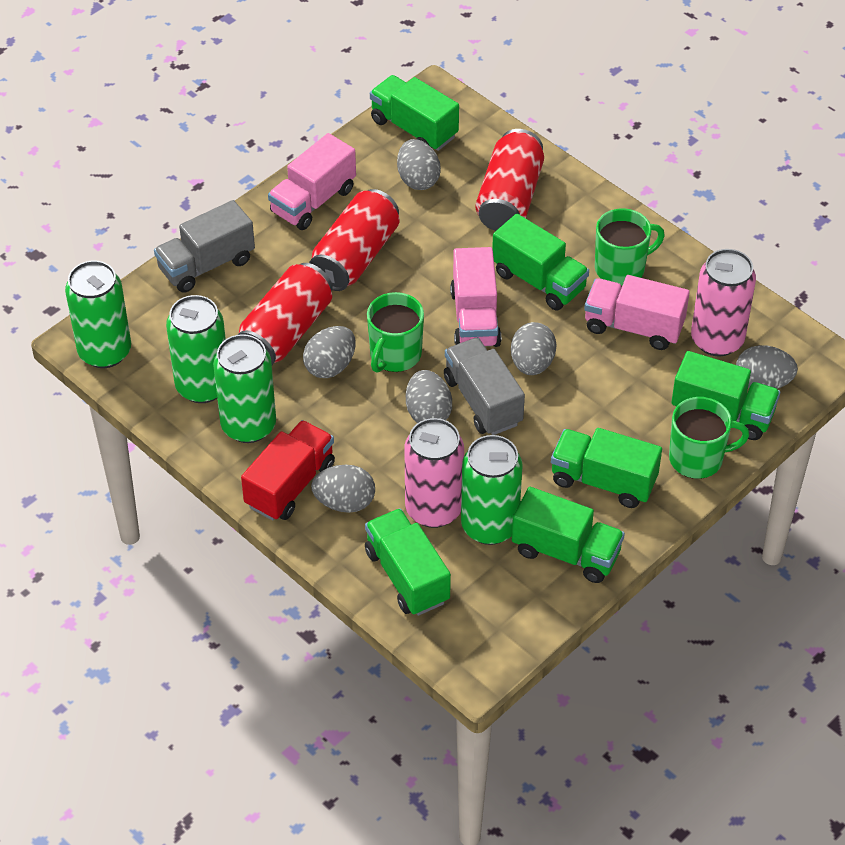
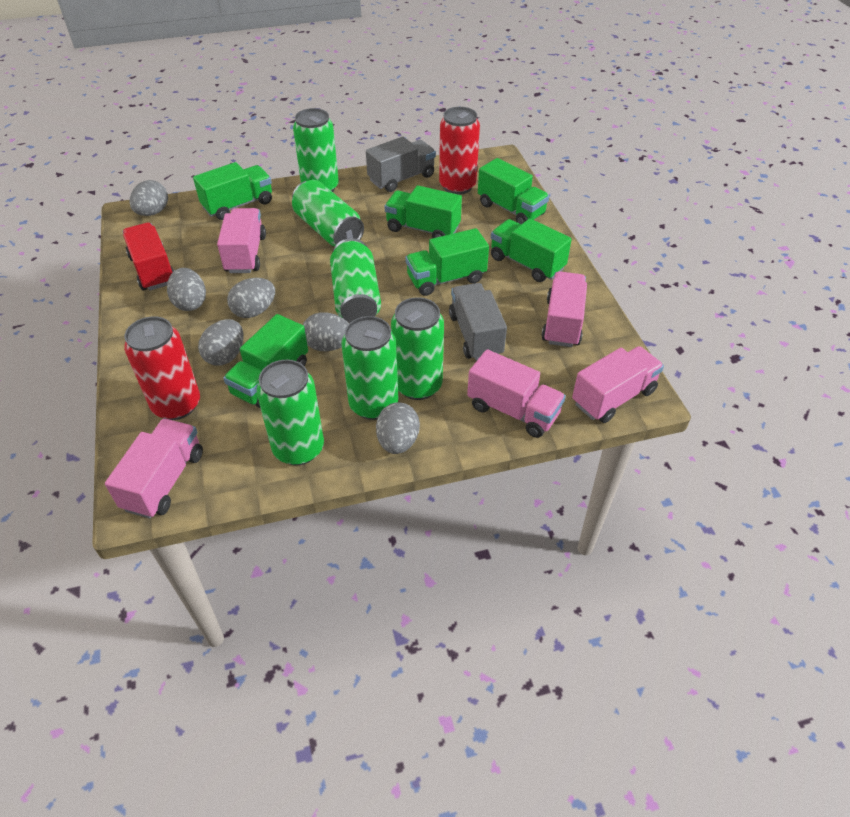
green can: [65,261,131,368] [166,295,226,403] [213,334,276,443] [461,435,523,545] = 4 -> [256,360,324,465] [292,180,364,247] [293,108,339,192] [330,238,381,323] [341,316,398,420] [391,297,444,400] = 6
green mug: [367,292,424,373] [595,208,665,286] [669,397,749,479] = 3 -> none = 0
pink can: [404,418,464,528] [691,249,756,356] = 2 -> none = 0
pink truck: [268,133,356,230] [450,247,501,347] [584,275,690,350] = 3 -> [105,419,203,519] [217,208,266,273] [467,349,566,438] [541,271,587,347] [572,346,664,423] = 5
red can: [237,263,333,365] [309,189,399,291] [475,129,544,231] = 3 -> [124,316,200,420] [439,107,480,195] = 2

